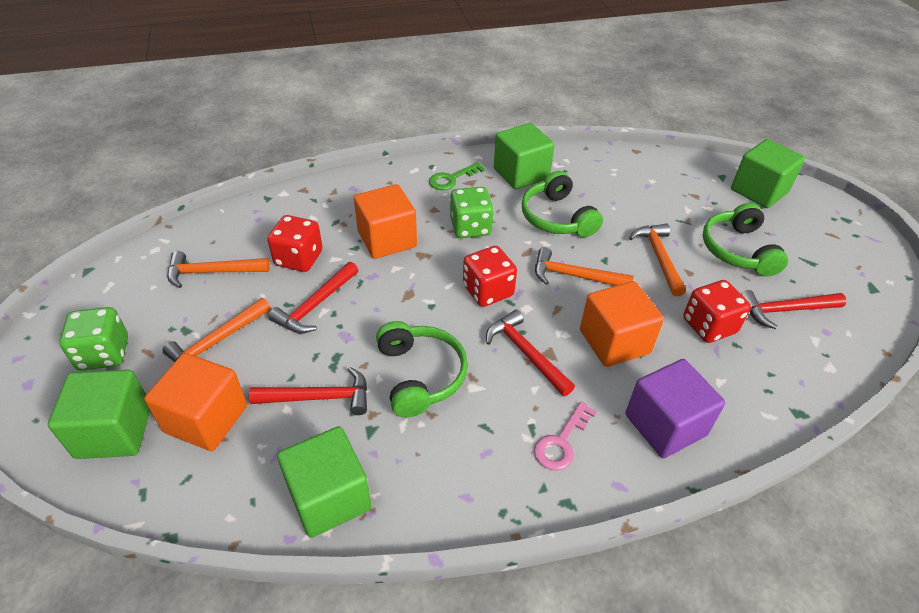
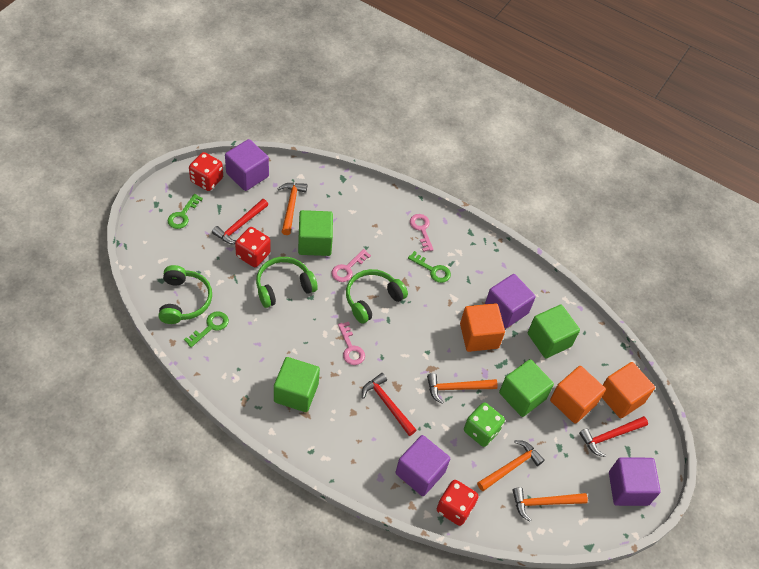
green dice: [59,307,128,370] [450,187,494,238] = 2 -> [464,402,505,447] = 1
green key: [429,162,485,190] = 1 -> [168,194,203,229] [184,311,229,347] [408,251,451,283] = 3
pink key: [534,401,597,470] = 1 -> [332,249,371,282] [338,322,365,365] [410,214,434,252] = 3
purple cube: [625,359,725,458] = 1 -> [225,139,269,191] [396,435,450,496] [485,274,536,328] [609,457,661,506] = 4
red hammer: [249,367,367,415] [269,262,358,334] [486,310,575,396] [741,290,846,329] = 4 -> [212,199,268,244] [362,373,416,436] [579,416,648,457] = 3

